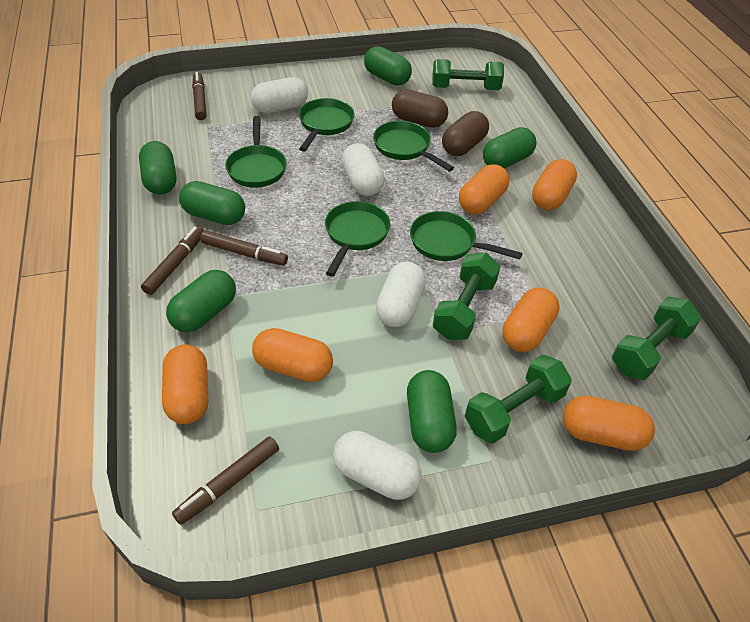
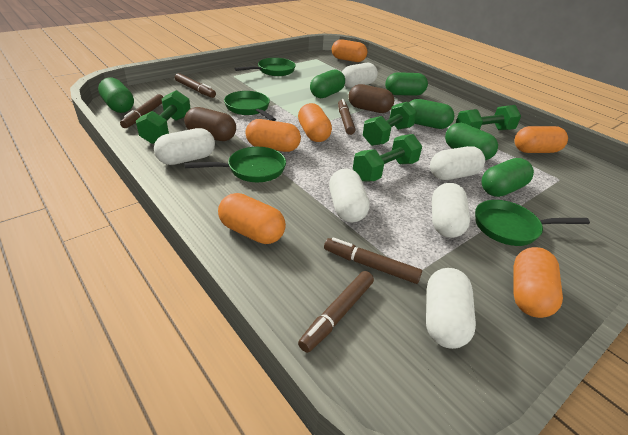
brown marker: [141,226,204,295] [172,437,279,525] [192,72,206,120] [200,230,288,266] = 4 -> [120,94,163,128] [175,73,216,98] [298,271,374,353] [324,237,422,284] [338,99,355,135] = 5
green pan: [225,116,287,188] [299,98,354,152] [325,201,390,277] [373,121,454,171] [410,211,522,261] = 5 -> [184,147,286,182] [224,91,276,121] [235,58,296,76] [475,200,590,246] = 4
white capsule: [251,77,308,113] [333,431,422,500] [342,143,385,196] [376,262,426,327] = 4 -> [154,128,215,165] [329,168,370,223] [342,63,378,88] [426,268,476,349] [430,146,485,180] [432,183,470,238] = 6

